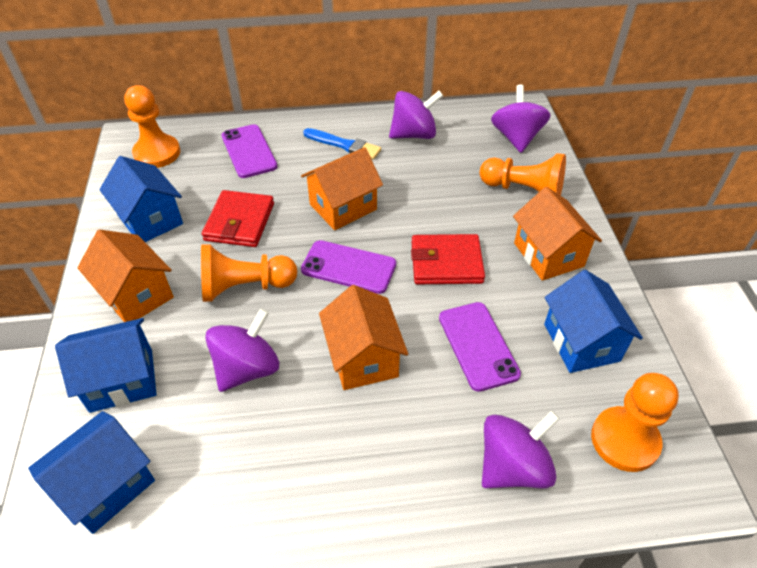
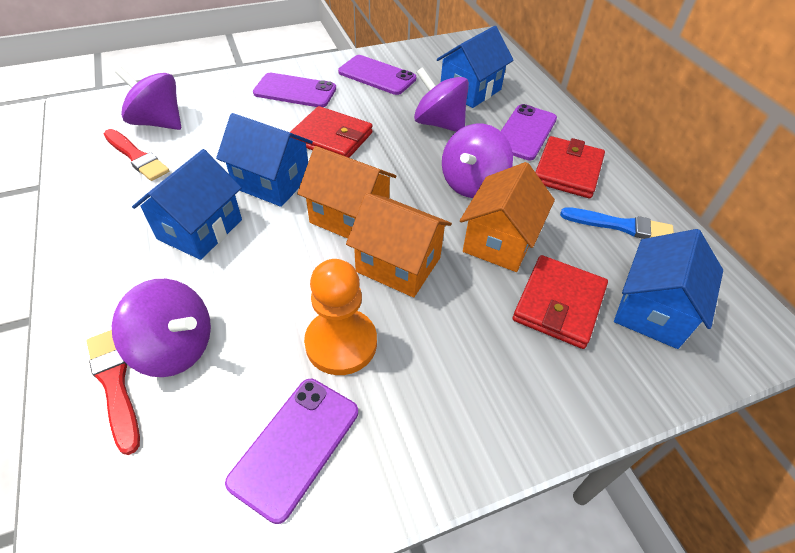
orange house: [77,229,174,322] [301,147,383,230] [319,285,408,390] [513,187,602,281] = 4 -> [297,146,397,239] [346,193,452,297] [460,162,555,272] = 3
orange pawn: [124,85,180,168] [201,244,297,302] [480,153,566,196] [591,373,679,472] = 4 -> [304,259,377,375] = 1
purple phone: [222,124,277,178] [301,240,396,294] [439,302,521,392] = 3 -> [225,379,358,524] [253,73,336,107] [338,55,416,95] [501,104,557,160] = 4
red brush: none = 0 -> [86,330,140,455] [104,129,169,181] = 2
red wallet: [202,190,274,247] [411,234,485,284] = 2 -> [290,106,373,158] [513,255,608,349] [535,136,605,198] = 3

